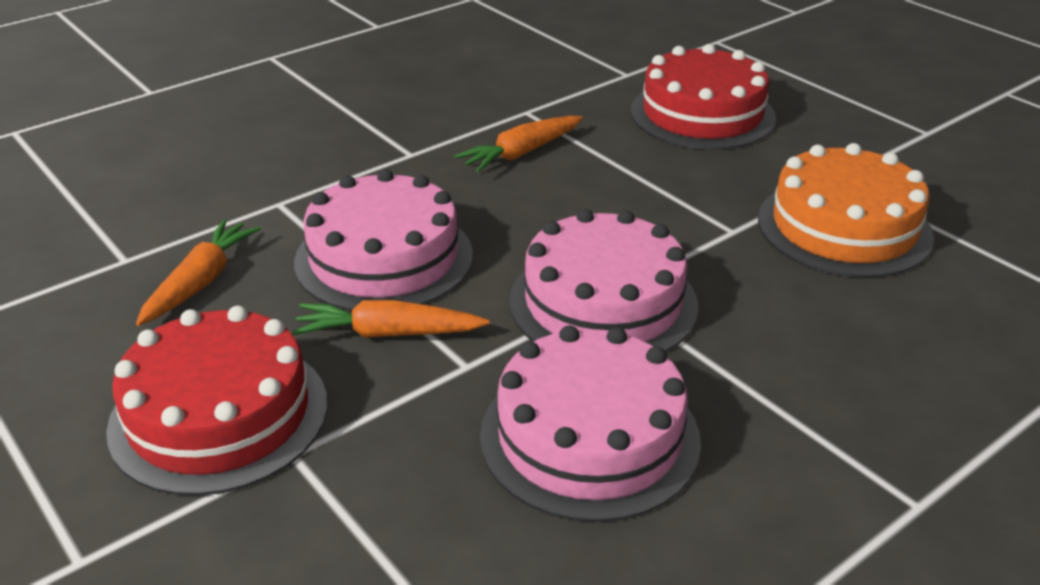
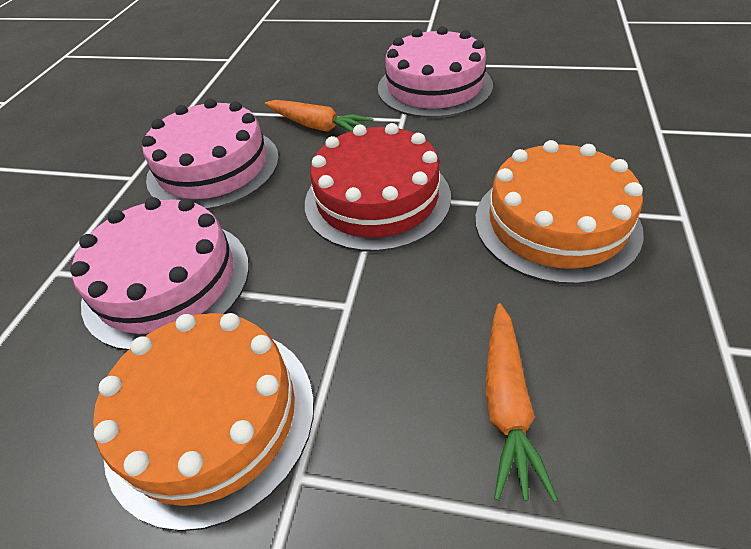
orange cake: [758,143,934,277] = 1 -> [93,313,314,531] [475,140,644,285] = 2
orange carrot: [136,219,261,326] [292,300,489,338] [454,116,583,172] = 3 -> [265,100,373,132] [485,303,558,502] = 2
red cake: [106,306,327,496] [631,44,776,150] = 2 -> [305,123,451,252] = 1

